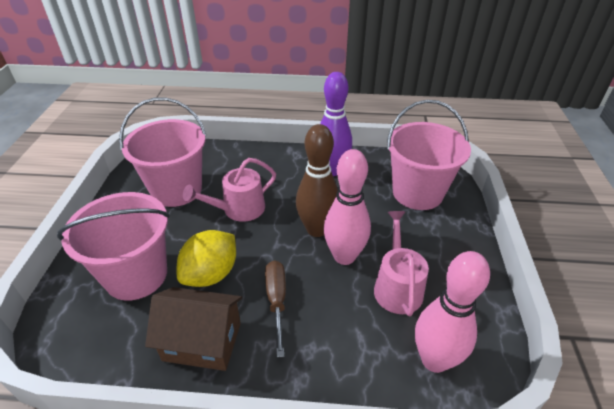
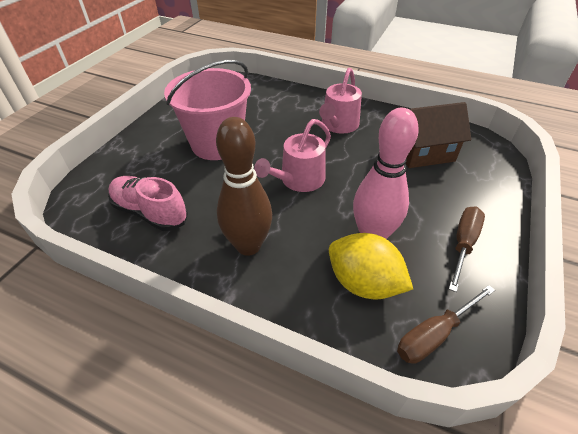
brown screwdriver: [265,260,286,358] = 1 -> [397,285,495,364] [449,206,485,292] = 2
pink bowling pin: [324,149,371,265] [415,251,490,373] = 2 -> [353,108,419,239] = 1
pink bucket: [57,192,170,301] [119,97,206,207] [387,100,471,210] = 3 -> [164,60,251,160] = 1
pink shoe: none = 0 -> [108,176,188,231] = 1
purple bowling pin: [320,72,352,176] = 1 -> none = 0

